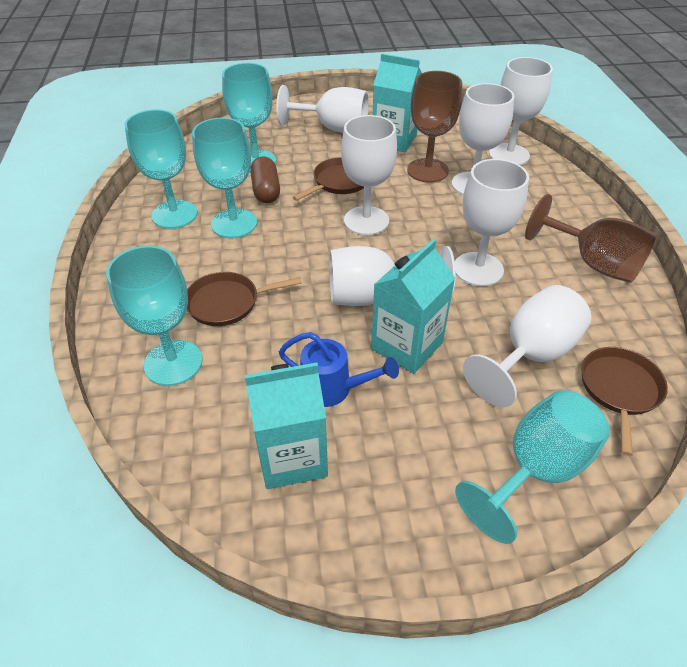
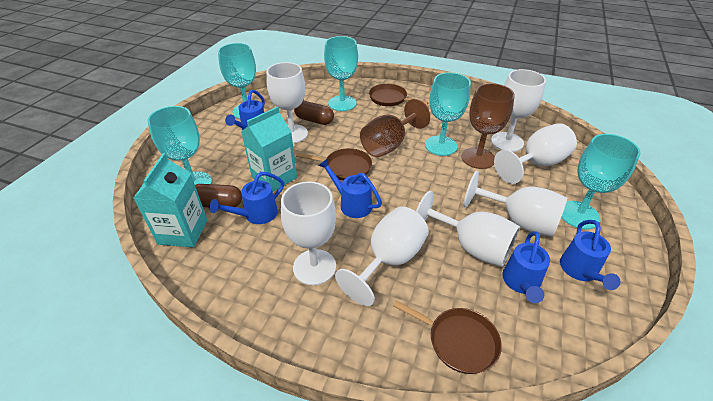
blue watering can: [279,332,399,407] = 1 -> [209,172,284,224] [225,90,265,131] [318,158,382,218] [502,231,550,303] [560,220,620,290] = 5
brown capsule: [250,156,280,203] = 1 -> [195,184,242,207] [294,101,334,125] = 2
turquoise carton: [244,363,328,489] [371,239,455,374] [373,54,422,152] = 3 -> [134,153,207,247] [241,106,297,192] = 2

